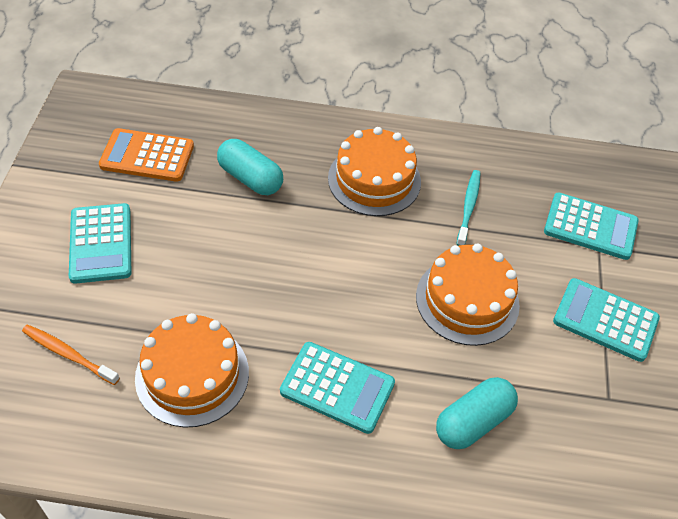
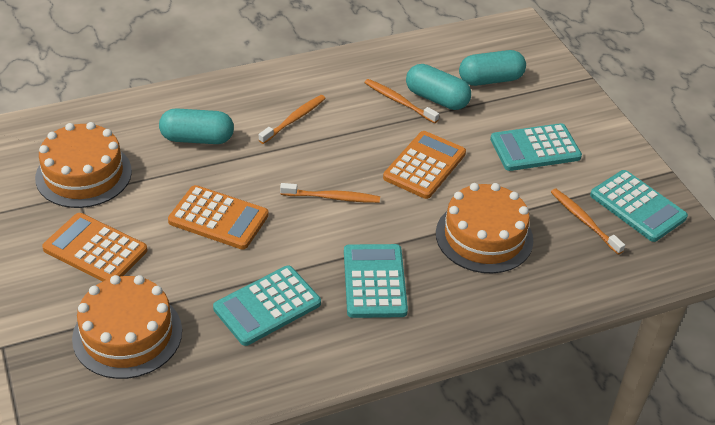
orange calculator: [99,128,194,182] = 1 -> [42,213,147,282] [168,185,269,250] [383,131,466,199] = 3
orange toothbrush: [22,325,120,385] = 1 -> [259,95,326,144] [280,183,380,203] [364,79,439,123] [551,188,625,255] = 4
turquoise capsule: [217,139,283,195] [436,377,518,449] = 2 -> [159,108,234,144] [406,64,471,110] [459,50,526,86] = 3
turquoise toothbrush: [456,170,481,246] = 1 -> none = 0

